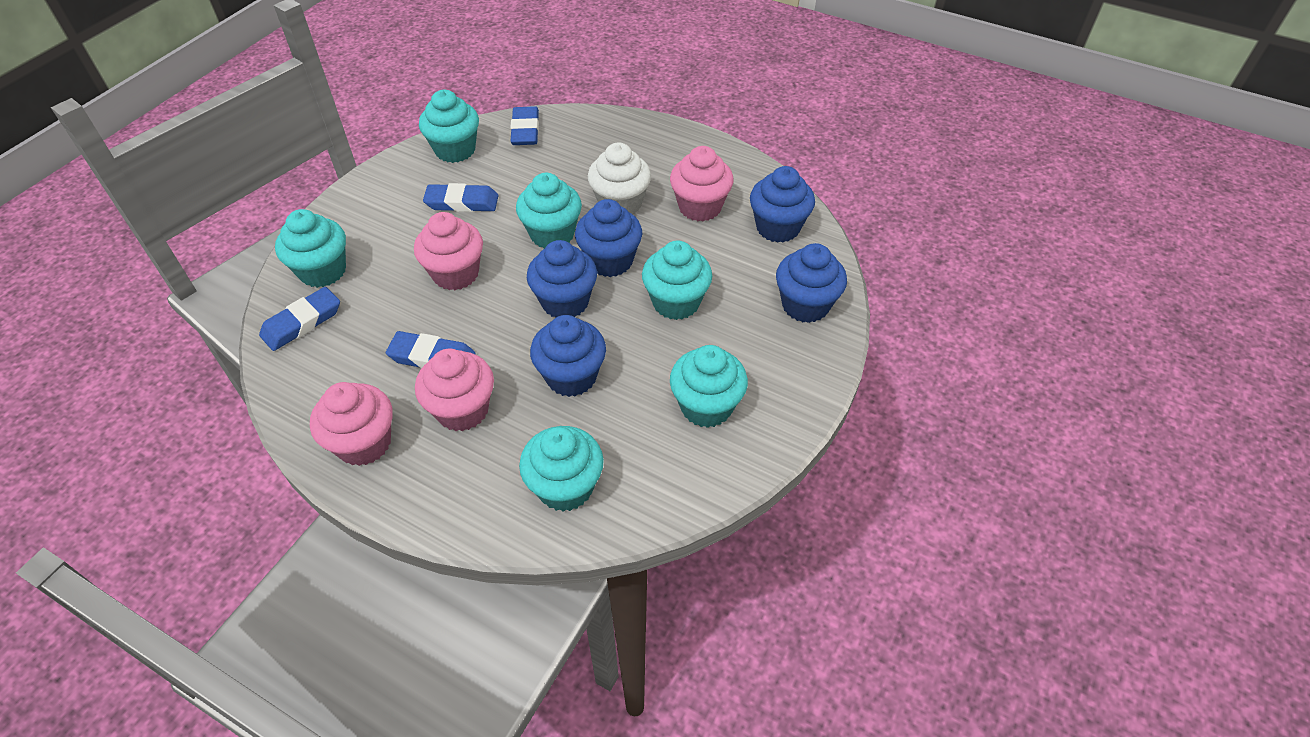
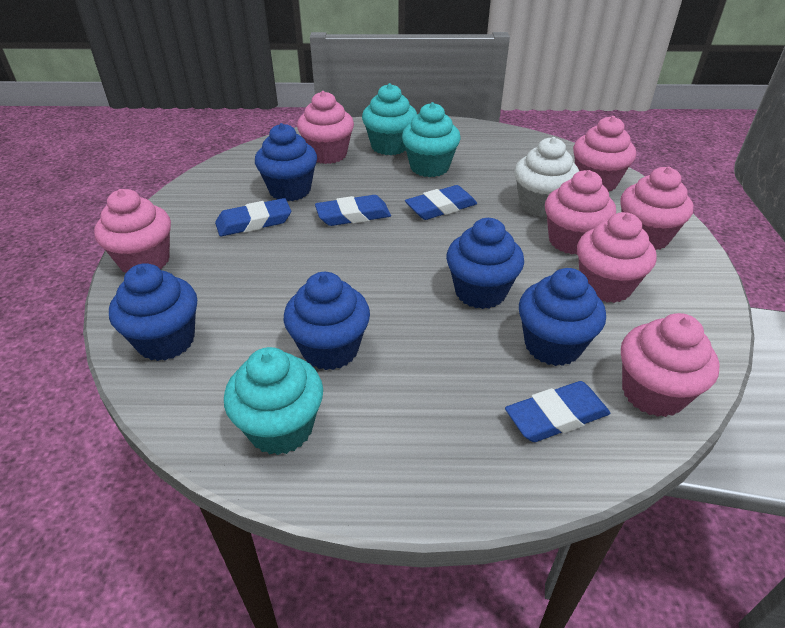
pink cupcake: [310,382,393,466] [414,212,483,290] [415,349,494,431] [670,146,734,221] = 4 -> [94,189,171,273] [297,91,354,164] [545,170,616,255] [573,116,636,192] [577,212,657,303] [620,167,693,250] [621,313,719,417] = 7
turquoise cupcake: [275,209,346,288] [419,90,479,163] [516,173,582,249] [519,426,604,512] [642,241,712,320] [670,345,748,428] = 6 -> [224,347,323,455] [362,83,417,155] [402,102,460,177] = 3

